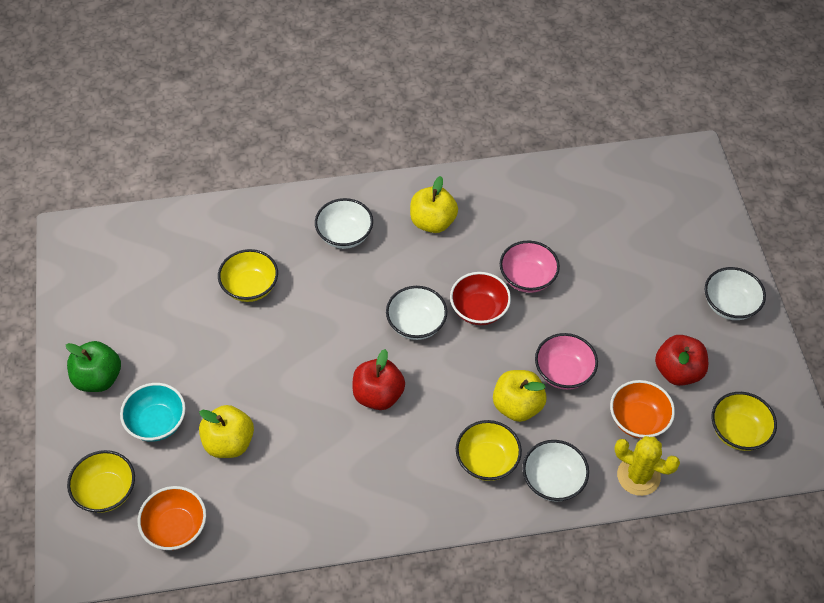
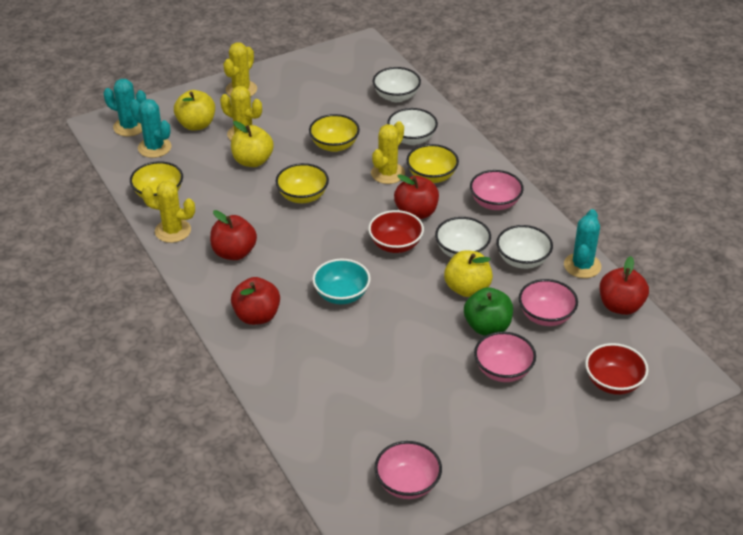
orange bowl: [138,486,206,550] [610,380,675,439] = 2 -> none = 0
pink bowl: [500,241,560,293] [535,333,598,390] = 2 -> [374,441,442,499] [470,170,524,210] [474,332,536,382] [519,279,578,326] = 4
red apple: [352,349,405,410] [655,335,708,386] = 2 -> [210,210,257,260] [231,277,280,325] [394,174,439,219] [600,256,649,315] = 4
red bowl: [450,272,511,325] = 1 -> [368,210,424,253] [585,343,649,395] = 2
turquoise cactus: none = 0 -> [103,79,146,136] [130,99,172,158] [564,209,601,278] = 3
yellow cactus: [614,436,680,496] = 1 -> [141,181,195,243] [220,86,262,140] [223,42,257,97] [371,121,405,184] = 4

